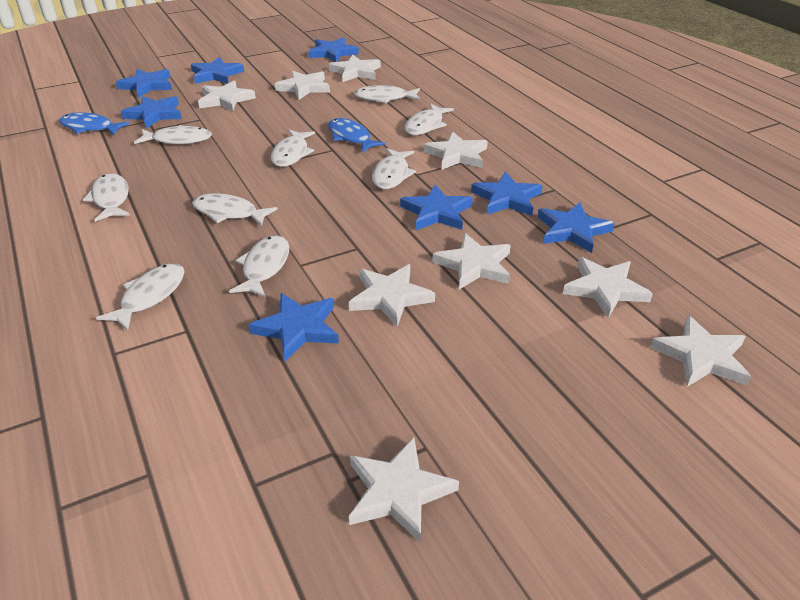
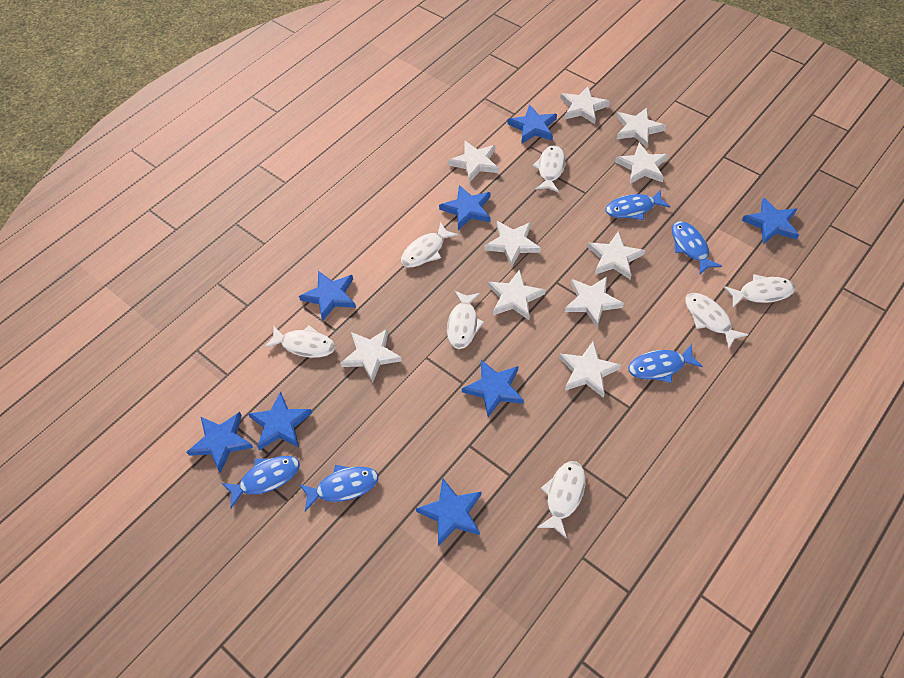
blue fish: [59,112,130,135] [328,118,386,153] = 2 -> [222,456,300,508] [299,465,378,511] [605,189,670,220] [628,344,703,383] [672,221,722,275] = 5
white fish: [83,173,130,222] [96,263,185,331] [134,125,212,144] [192,193,277,226] [229,235,289,297] [271,130,315,167] [354,85,420,103] [372,148,416,189] [405,103,454,135] = 9 -> [264,325,335,358] [401,222,458,267] [447,291,484,349] [532,145,565,193] [537,461,585,538] [685,293,749,349] [724,274,795,307] = 7
white star: [198,80,256,111] [275,71,330,100] [329,55,381,82] [349,264,435,327] [349,438,459,543] [424,132,488,170] [432,233,511,289] [563,257,653,318] [650,315,751,387] = 9 -> [340,328,402,383] [448,141,499,182] [484,221,541,267] [488,269,545,320] [559,341,621,398] [560,86,610,124] [565,277,624,327] [588,231,645,279] [615,143,668,184] [616,108,666,147] = 10

